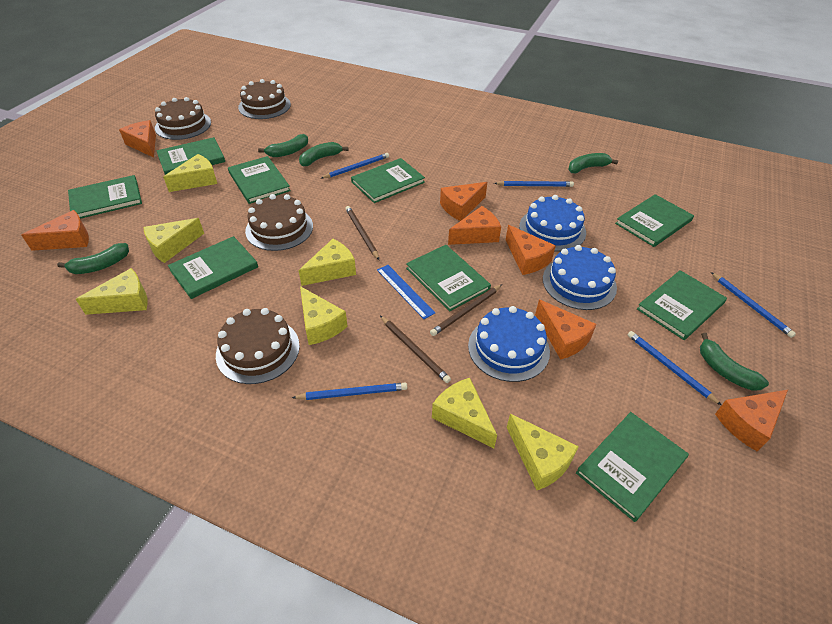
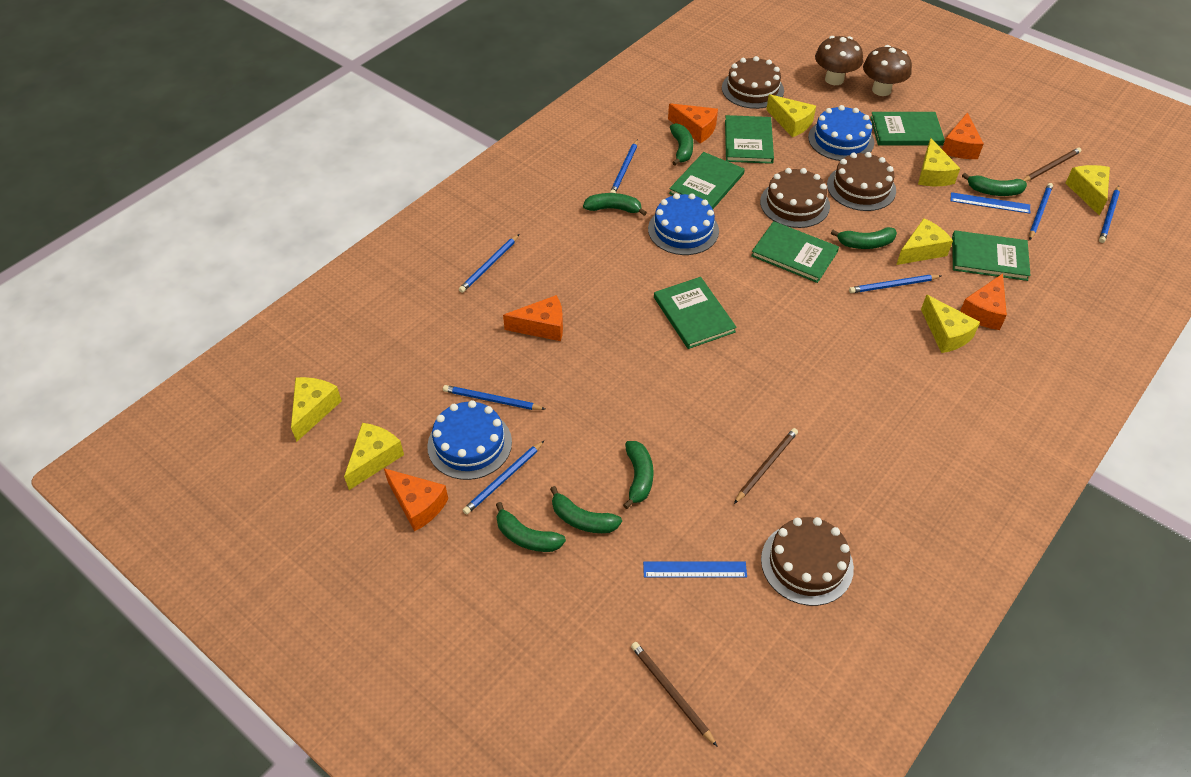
blue pencil: [292,383,407,400] [321,153,389,178] [494,181,574,187] [628,331,722,406] [711,272,796,338] = 5 -> [443,385,545,410] [459,234,519,293] [463,441,544,515] [610,139,638,193] [849,275,941,293] [1029,183,1053,240] [1099,185,1120,243] = 7
blue ruler: [377,265,435,319] = 1 -> [643,562,747,578] [950,192,1030,214] = 2
brown mushroom: none = 0 -> [815,36,863,85] [863,45,912,96] = 2
green banana: [57,243,129,274] [258,134,308,157] [299,142,348,166] [568,153,618,173] [700,333,769,391] = 5 -> [496,502,566,552] [550,486,622,533] [583,193,647,216] [623,441,653,509] [670,123,693,165] [831,227,897,249] [962,173,1027,196] = 7
green book: [68,175,142,219] [156,137,225,175] [168,236,258,299] [228,156,291,204] [351,158,425,203] [406,245,491,311] [576,412,689,522] [615,194,694,247] [637,270,727,340] = 9 -> [654,277,737,349] [669,152,745,209] [725,115,774,164] [751,221,839,283] [870,112,945,146] [952,230,1031,281] = 6
orange cheese: [21,210,89,251] [119,120,156,158] [440,182,487,221] [448,206,501,245] [506,225,556,275] [535,300,596,360] [715,390,788,452] = 7 -> [384,468,448,531] [503,295,563,341] [668,103,718,143] [942,112,984,159] [960,274,1007,330] = 5

